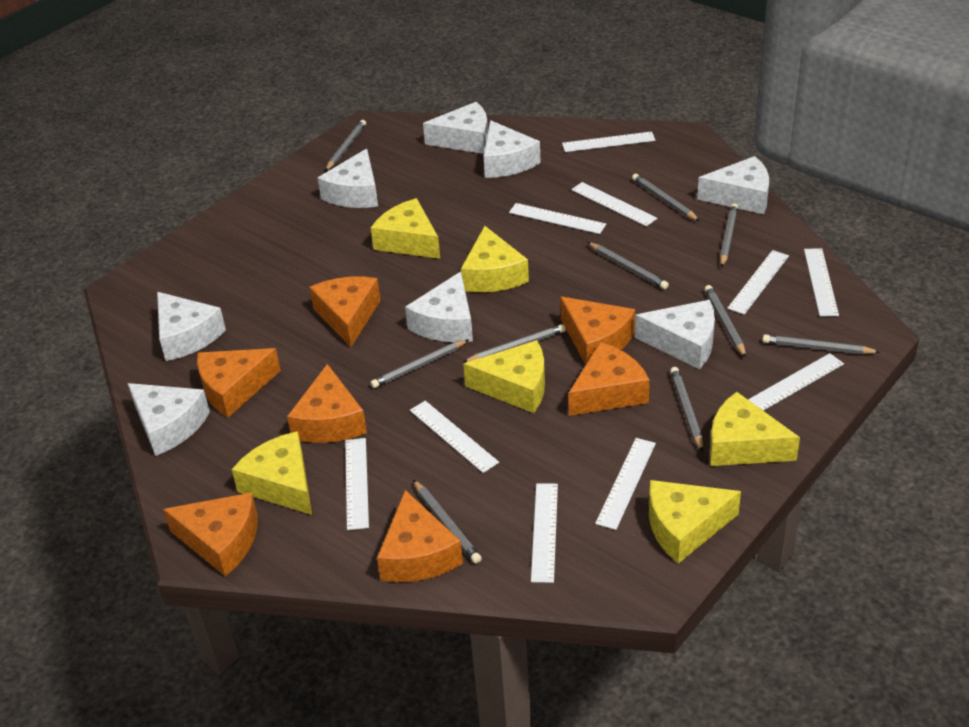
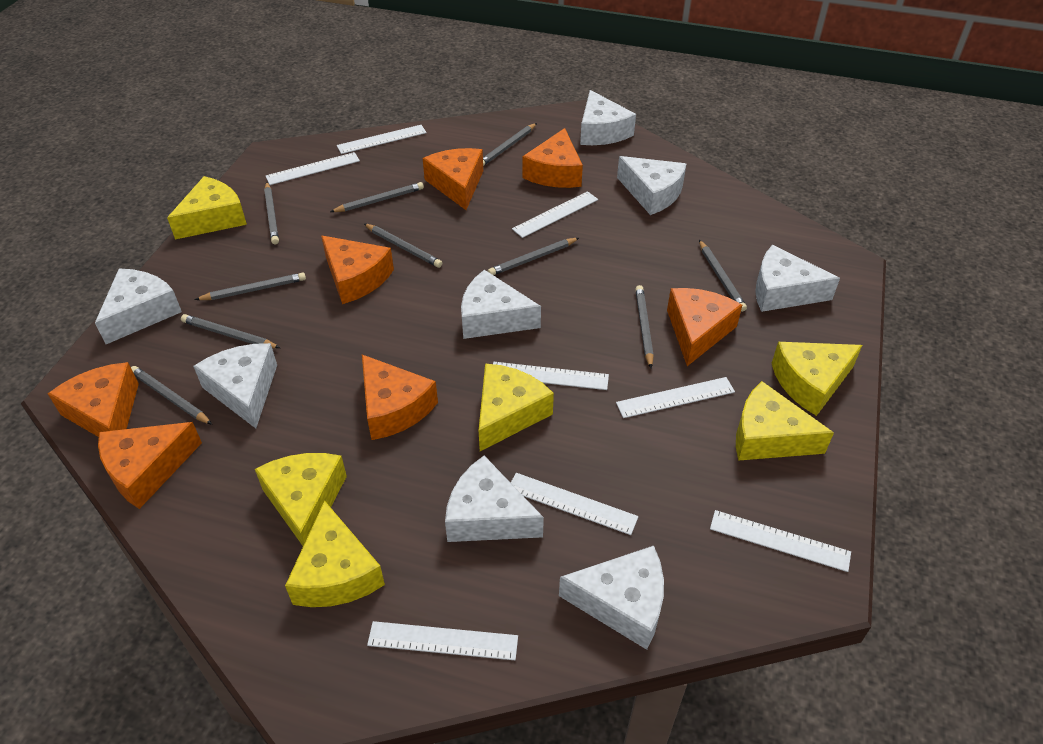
white ruler: [345,438,369,530] [410,401,499,473] [509,203,606,234] [531,483,558,583] [562,132,656,152] [571,182,657,227] [595,438,656,530] [727,250,789,315] [748,353,844,411] [804,248,839,317] = 10 -> [266,152,360,185] [337,125,427,154] [367,621,518,660] [493,362,609,390] [511,473,638,535] [512,191,598,238] [616,377,735,418] [710,510,851,572] = 8

